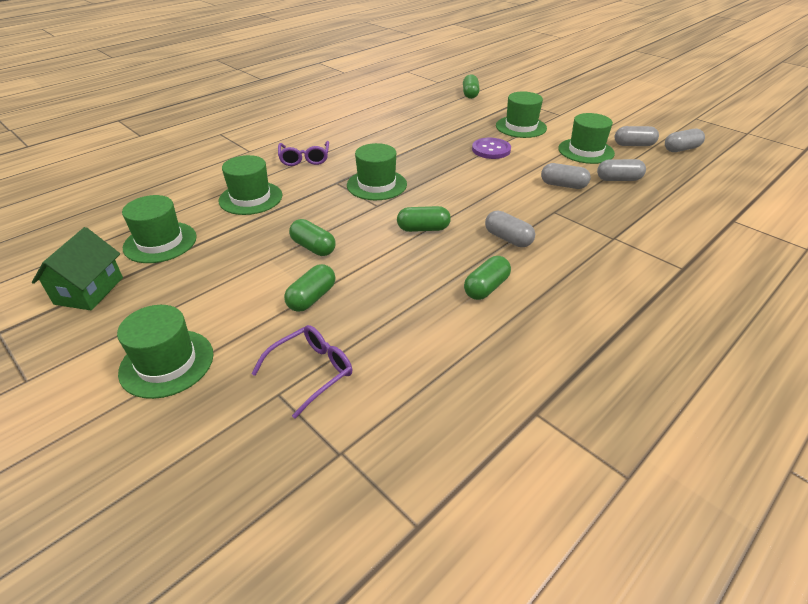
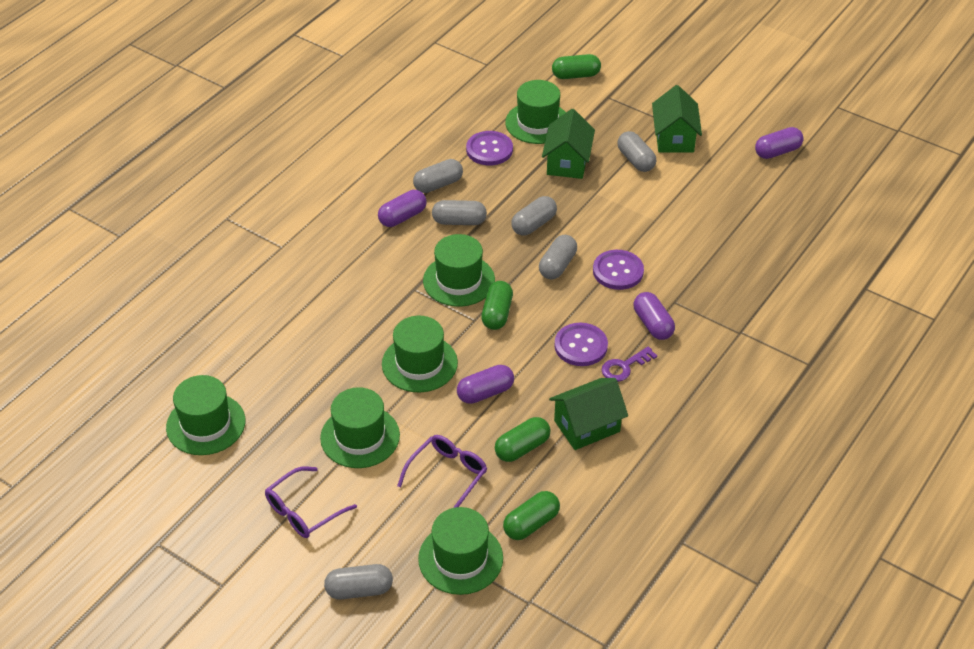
green capsule: [284,264,335,312] [289,219,336,256] [397,206,451,232] [463,74,480,99] [464,256,511,300] = 5 -> [481,281,513,330] [495,417,551,462] [503,491,560,540] [552,54,601,79] = 4
green house: [32,227,123,310] = 1 -> [542,109,595,179] [549,378,628,450] [652,85,702,153] = 3
grey capsule: [485,211,535,247] [541,163,591,189] [597,159,646,181] [614,126,659,146] [665,129,705,152] = 5 -> [324,564,393,600] [413,159,463,193] [432,200,487,225] [511,196,557,236] [539,235,577,279] [617,131,656,172] = 6
purple button: [472,138,511,159] = 1 -> [466,131,513,165] [554,323,608,366] [593,250,644,290] = 3
purple capsule: none = 0 -> [378,190,427,227] [457,365,514,404] [634,292,675,340] [755,127,804,159] = 4
purple key: none = 0 -> [602,346,657,382] = 1

